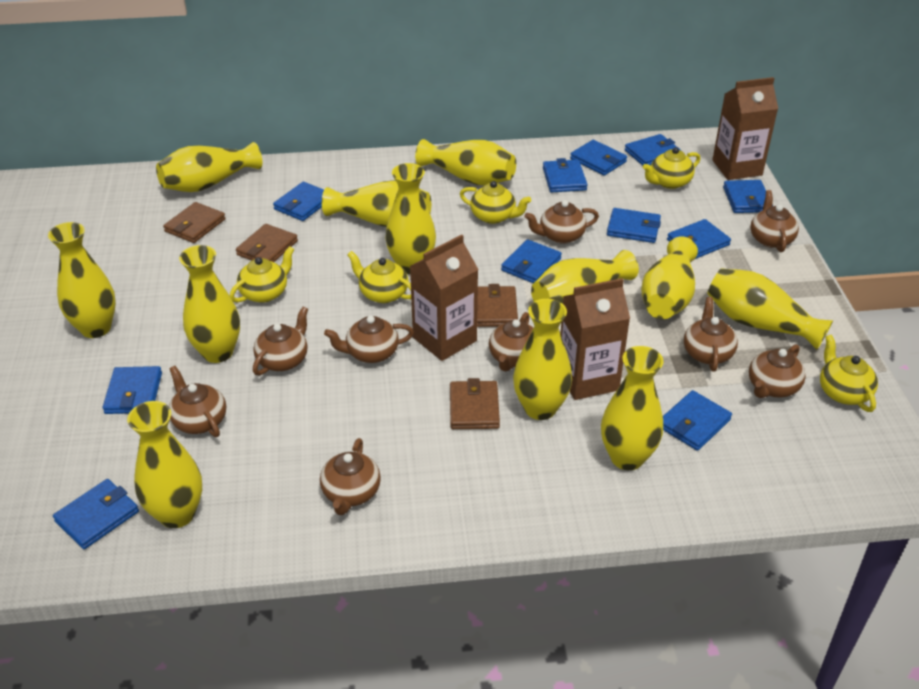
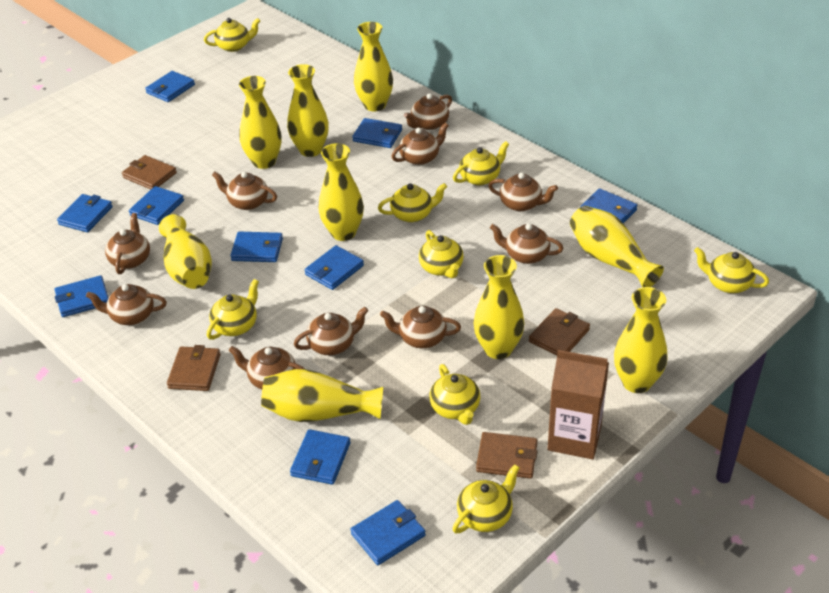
blue wallet: [53,479,139,549] [103,366,162,414] [273,182,324,221] [501,239,562,283] [543,158,588,192] [570,140,627,176] [607,208,661,243] [625,134,681,166] [663,390,732,451] [667,219,731,259] [723,180,773,213] = 11 -> [55,275,108,317] [57,194,113,232] [129,186,184,225] [145,71,195,102] [230,231,283,262] [290,429,351,485] [305,245,364,290] [350,500,426,565] [352,118,402,148] [580,188,638,223] = 10
brown carton: [410,234,479,361] [560,278,630,400] [712,77,778,180] = 3 -> [547,350,609,459] = 1
brown teapot: [169,366,226,437] [253,307,308,376] [320,438,381,515] [324,316,414,363] [489,312,533,371] [525,200,599,244] [684,297,738,372] [749,344,806,398] [750,190,799,252] = 9 -> [86,284,167,325] [105,213,150,274] [212,172,277,210] [229,346,305,389] [294,307,368,355] [380,306,461,348] [391,122,449,165] [404,93,452,130] [488,173,558,211] [490,224,563,264] = 10
yellow teapot: [230,246,294,303] [347,251,411,303] [460,181,531,224] [643,147,701,189] [820,335,878,412] = 5 -> [204,18,260,52] [207,279,259,340] [378,183,447,222] [419,230,464,278] [430,364,480,425] [453,141,509,186] [453,464,520,533] [694,247,769,293] = 8
yellow vase: [48,222,116,338] [127,401,202,528] [156,142,262,192] [179,245,240,363] [322,180,431,227] [386,163,436,274] [415,139,516,185] [513,299,572,420] [531,250,639,304] [601,346,663,470] [641,237,698,319] [707,268,833,350] = 12 -> [159,214,212,289] [239,76,282,169] [261,369,383,422] [287,64,329,157] [318,143,364,241] [354,22,393,112] [473,255,525,359] [570,206,664,287] [614,287,668,393] = 9

